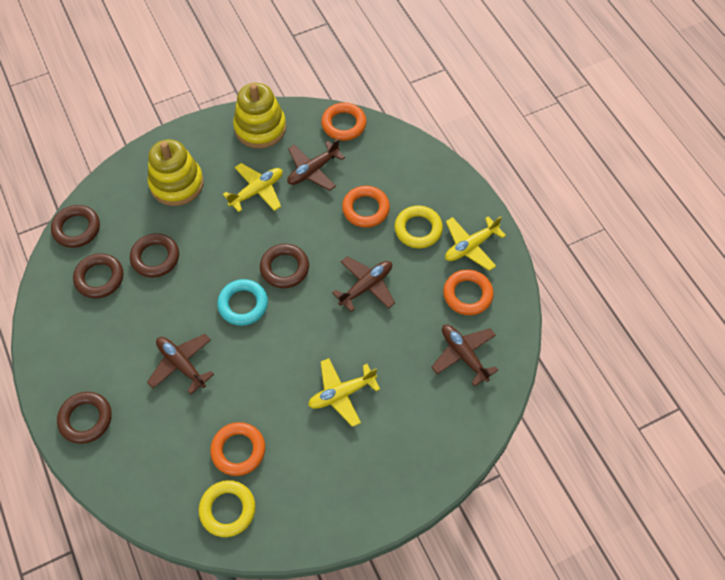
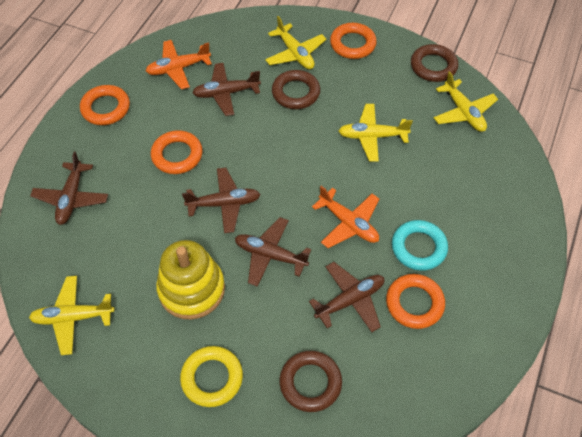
brown plane: [147,334,214,394] [287,139,345,191] [332,257,395,312] [431,325,498,386] = 4 -> [30,152,108,225] [182,168,261,233] [192,63,261,116] [235,217,311,287] [309,262,384,332] = 5
brown ring: [51,205,100,248] [57,392,112,444] [73,253,123,298] [130,233,179,278] [260,244,309,288] = 5 -> [272,70,320,109] [279,351,342,412] [411,44,458,82] = 3
orange plane: none = 0 -> [146,40,212,89] [312,186,379,248] = 2
yellow plane: [223,163,283,212] [308,358,380,427] [445,216,506,271] = 3 -> [29,276,115,355] [265,16,326,69] [339,104,413,162] [434,71,498,132] = 4
yellow ring: [199,480,256,537] [395,206,443,248] = 2 -> [180,346,243,407] = 1
yellow stacking toy: [148,139,204,206] [233,83,286,149] = 2 -> [156,240,225,320] = 1

